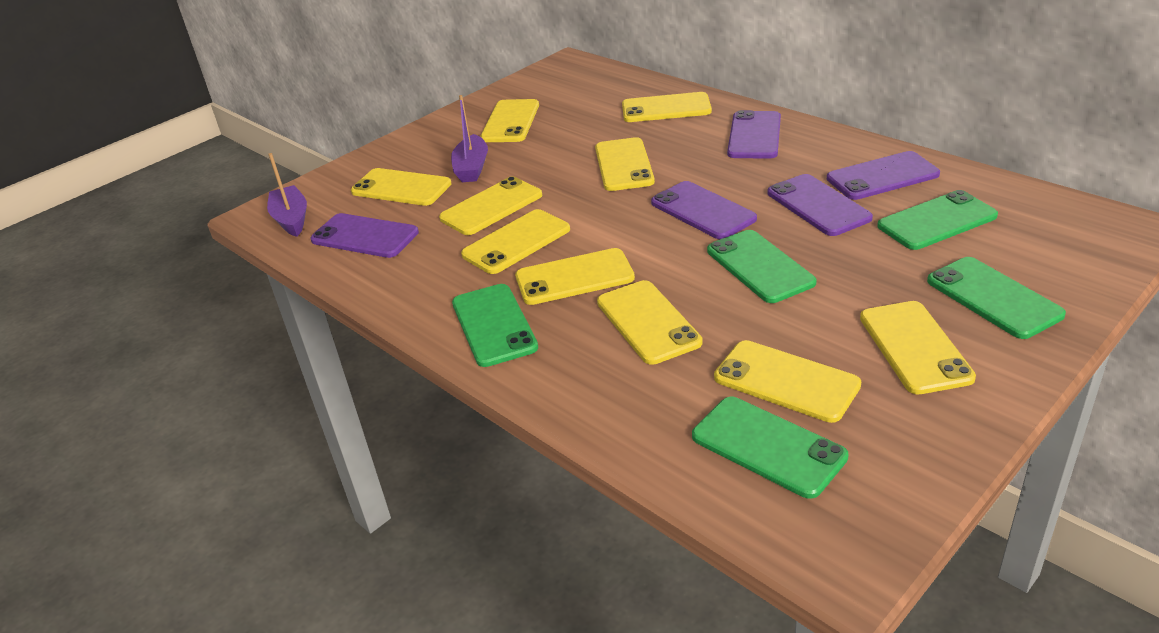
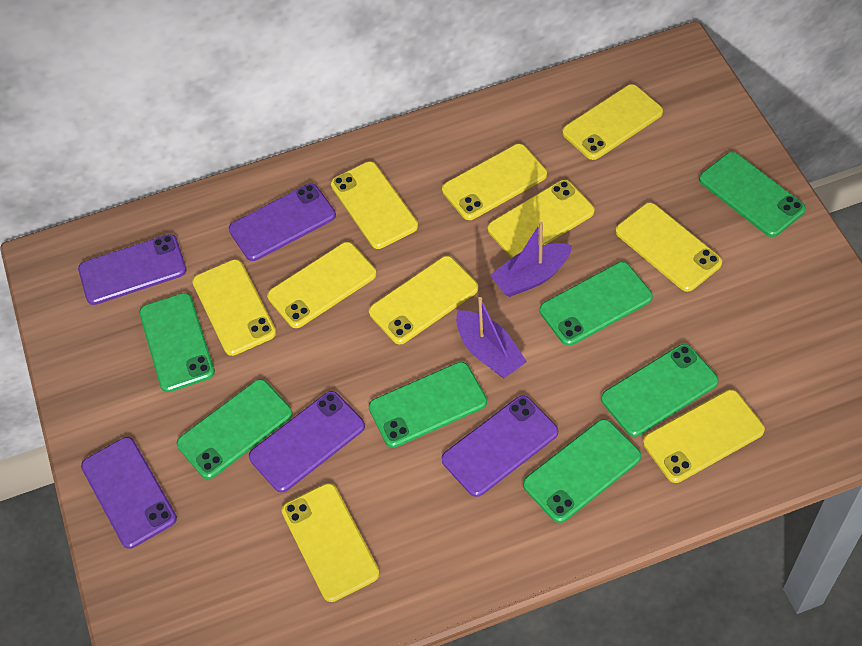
green phone: [452,284,538,367] [692,397,849,499] [707,230,817,303] [877,190,998,250] [927,257,1066,339] = 5 -> [139,293,215,392] [177,379,293,479] [368,362,487,448] [523,419,641,523] [540,262,653,346] [601,344,719,437] [699,152,806,237] = 7

